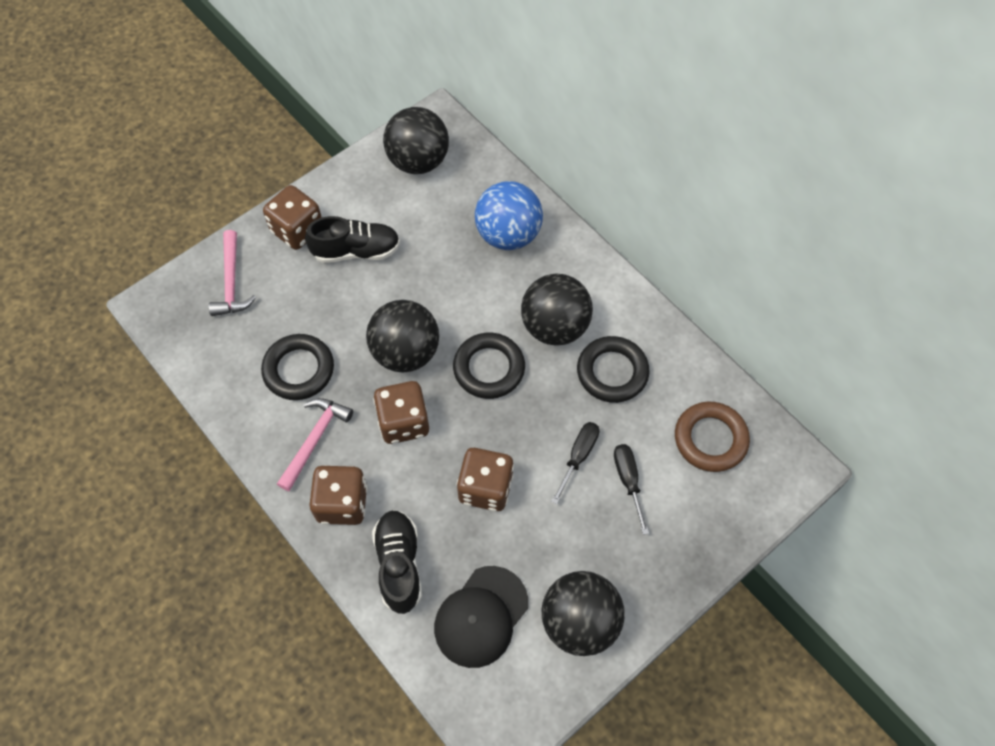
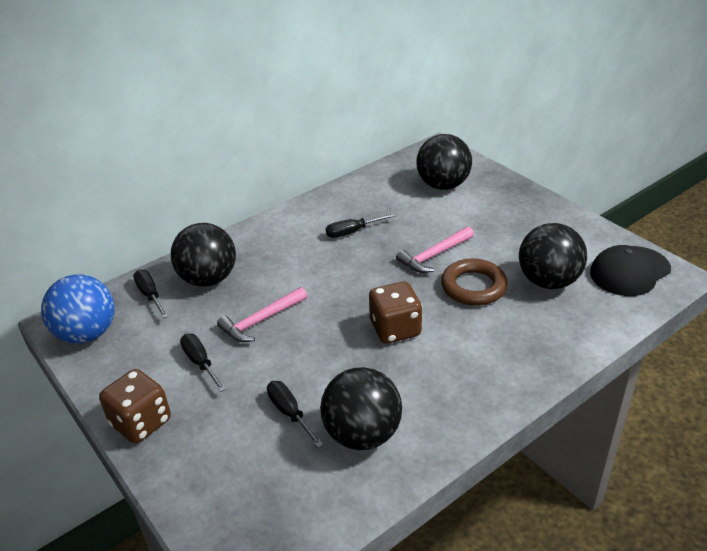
black ring: [261,334,334,400] [453,333,525,399] [577,336,650,403] = 3 -> none = 0
black screwdriver: [551,422,599,504] [614,444,649,535] = 2 -> [133,269,168,318] [180,334,226,392] [267,381,323,448] [326,213,395,238] = 4
black shoe: [305,216,400,263] [372,510,422,614] = 2 -> none = 0
brown dice: [263,185,322,250] [310,465,368,525] [373,381,429,444] [456,448,514,511] = 4 -> [99,369,171,444] [369,282,422,344] = 2

